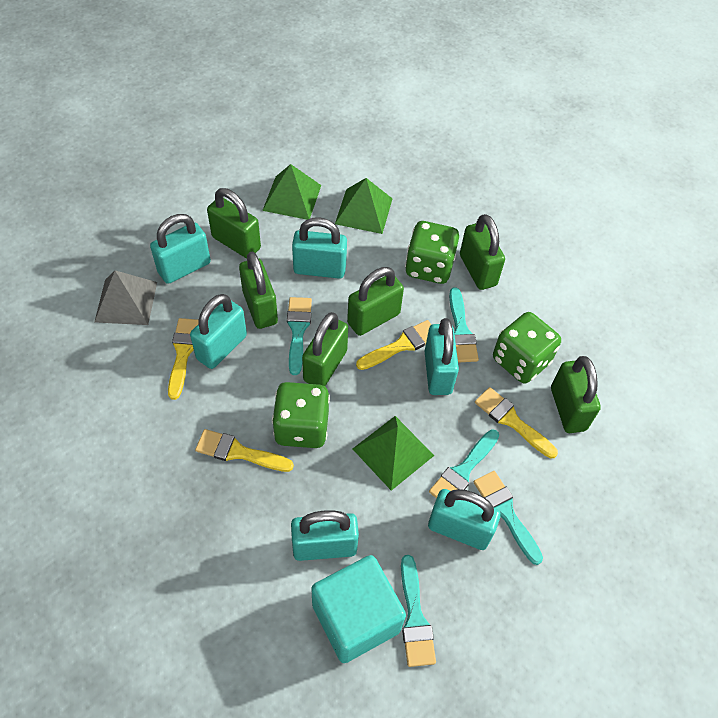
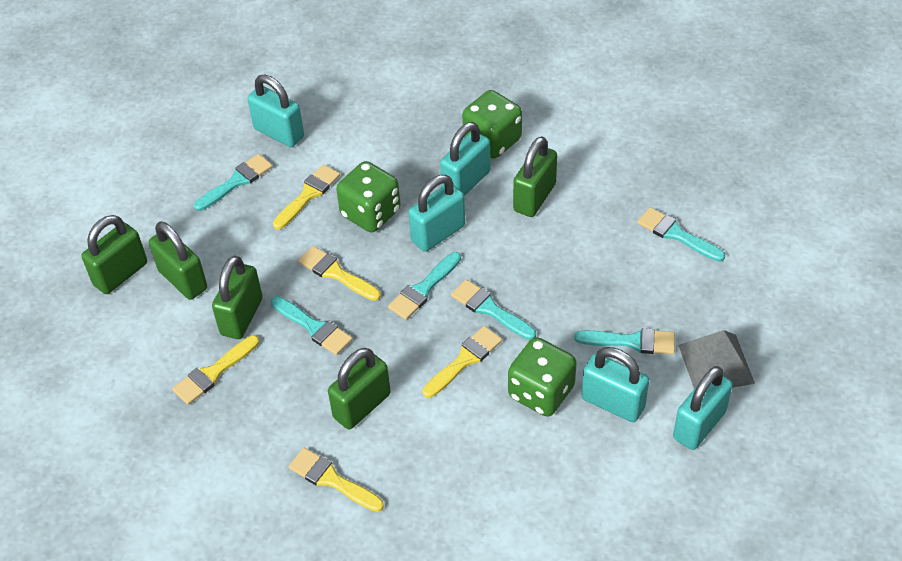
green padlock: [207,188,261,258] [239,252,278,329] [302,312,348,386] [347,267,404,336] [460,214,505,290] [551,356,601,433] = 6 -> [81,215,147,294] [149,222,207,300] [212,256,263,339] [328,348,391,430] [513,136,557,217] = 5
green pyramid: [262,164,321,220] [335,178,393,234] [353,416,434,491] = 3 -> none = 0
turquoise brush: [287,297,312,375] [401,555,436,667] [429,430,499,498] [449,287,479,363] [474,471,543,565] = 5 -> [194,154,273,211] [271,296,352,355] [388,252,461,320] [451,279,536,340] [574,328,675,354] [637,207,725,262] = 6
turquoise cube: [311,555,406,663] = 1 -> none = 0
turquoise padlock: [150,214,211,284] [190,294,247,369] [291,510,359,561] [292,217,347,279] [425,318,459,395] [428,489,501,550] = 6 -> [247,75,304,147] [408,175,465,252] [440,122,490,196] [581,347,649,422] [673,366,733,450] = 5
yellow brush: [168,318,199,400] [195,429,294,472] [356,320,432,370] [475,387,558,459] = 4 -> [172,335,259,405] [273,164,340,230] [288,448,384,512] [298,246,381,301] [423,326,502,398] = 5

